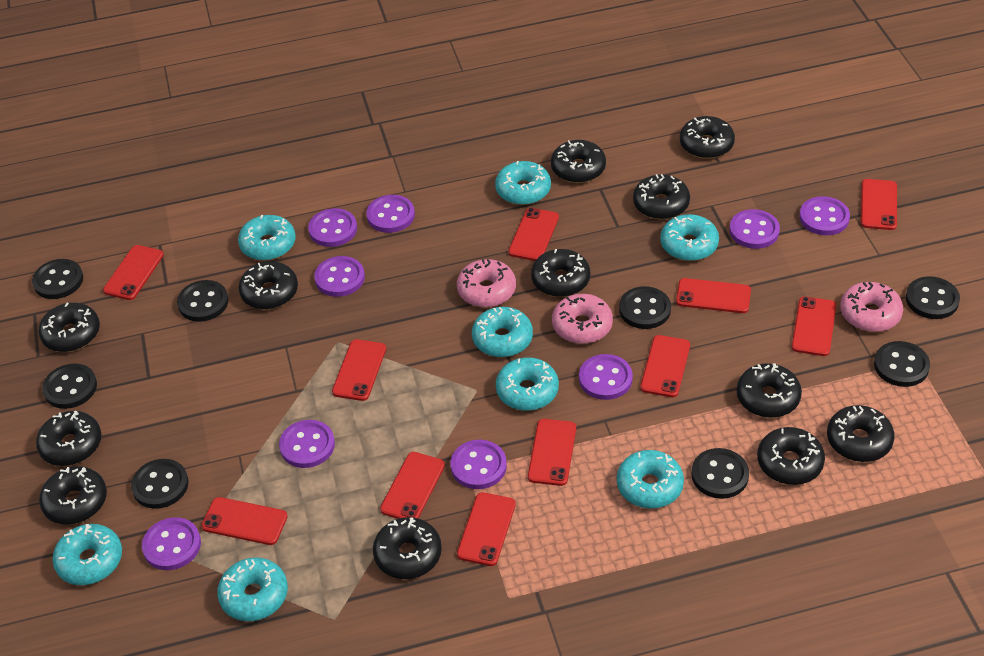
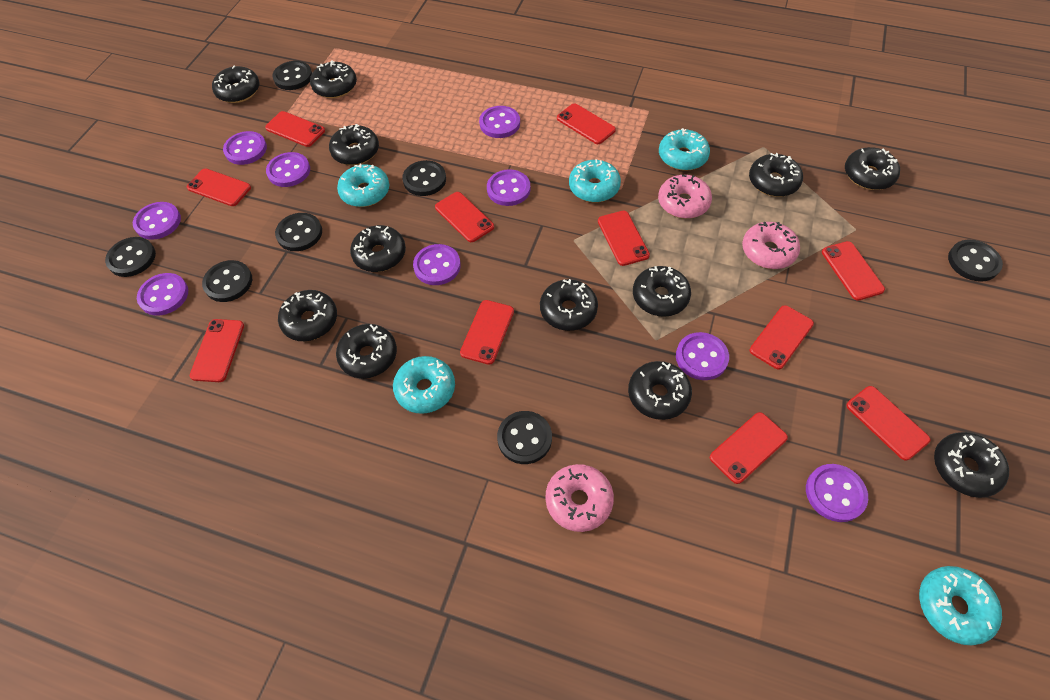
black button: [32,259,83,299] [42,364,97,409] [131,459,189,509] [177,280,229,322] [619,286,671,329] [691,448,749,499] [874,341,930,387] [906,276,960,319] = 8 -> [105,237,156,277] [202,260,252,302] [272,61,312,90] [275,213,322,251] [402,160,446,196] [497,411,552,464] [948,240,1003,282] = 7
turquoise donut: [53,524,122,585] [217,557,288,621] [238,215,296,261] [472,307,533,357] [495,161,551,205] [496,357,559,411] [617,450,684,509] [660,214,719,261] = 8 -> [337,164,389,207] [393,356,455,414] [569,159,621,202] [659,128,710,171] [919,566,1002,645] = 5

